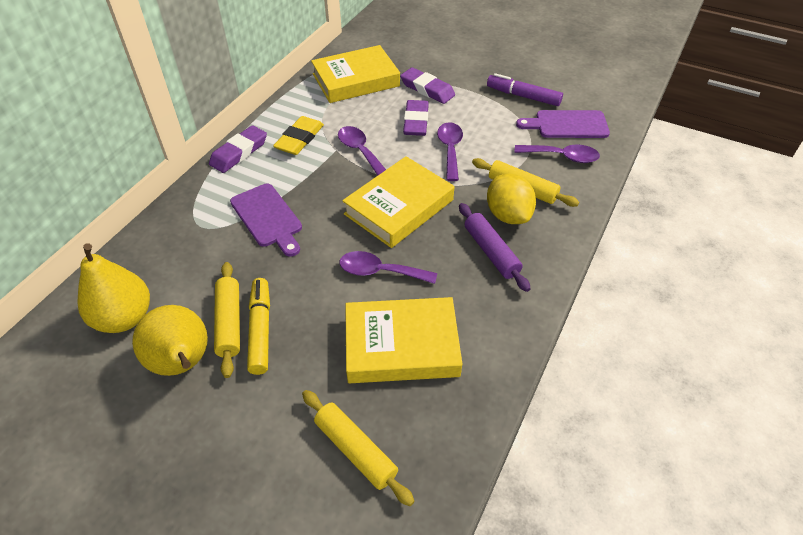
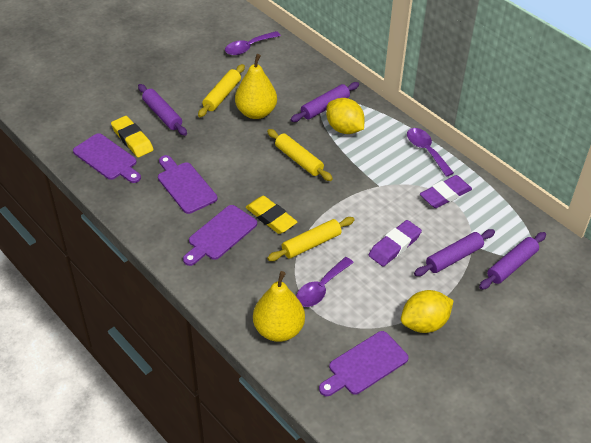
purple cutting board: [230,184,302,257] [516,110,610,138] = 2 -> [73,133,141,183] [158,155,217,214] [183,205,257,266] [319,331,408,396] = 4
purple eraser: [209,125,267,173] [400,67,455,104] [403,100,429,136] = 3 -> [369,220,422,267] [420,175,472,208] = 2
purple marker: [487,73,563,106] = 1 -> none = 0
purple rolling pin: [459,203,531,292] = 1 -> [138,84,187,136] [290,82,359,122] [414,229,495,276] [479,232,546,290] = 4
purple spoon: [338,126,386,176] [339,251,437,284] [437,122,463,181] [514,144,600,163] = 4 -> [225,31,281,55] [296,257,354,307] [407,128,454,177] = 3
yellow book: [311,45,400,103] [342,156,454,248] [345,297,462,383] = 3 -> none = 0
yellow eraser: [273,116,324,155] = 1 -> [111,116,154,157] [245,196,297,234] = 2
yellow lemon: [487,174,536,224] = 1 -> [326,98,365,134] [401,290,454,333] = 2
yellow marker: [247,278,270,375] = 1 -> none = 0

